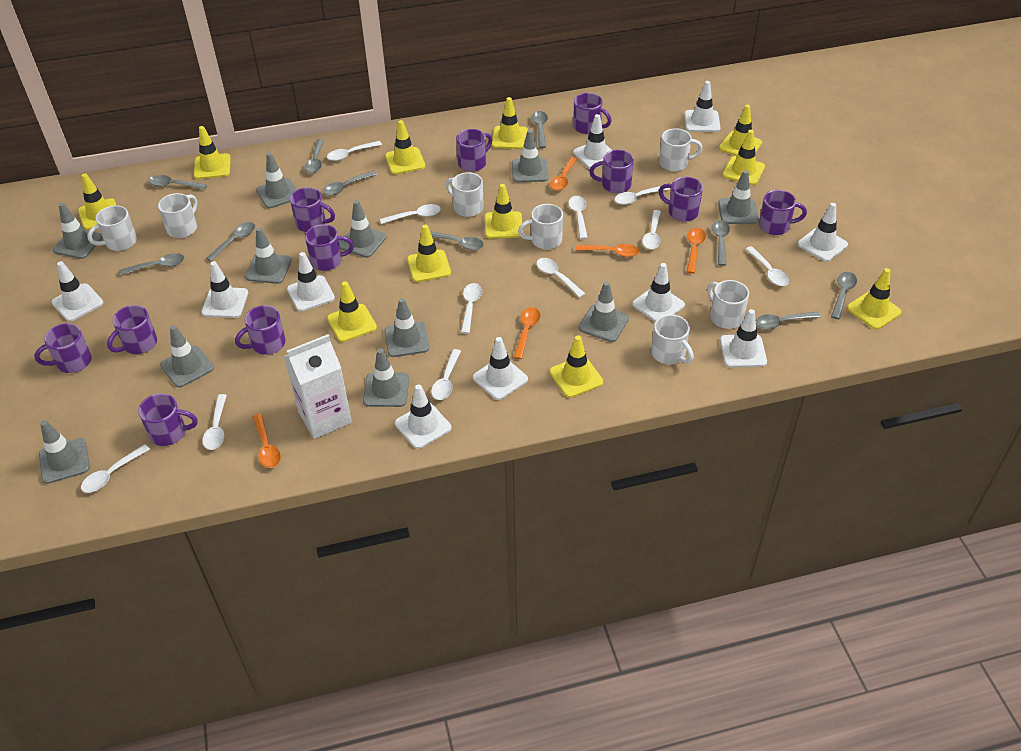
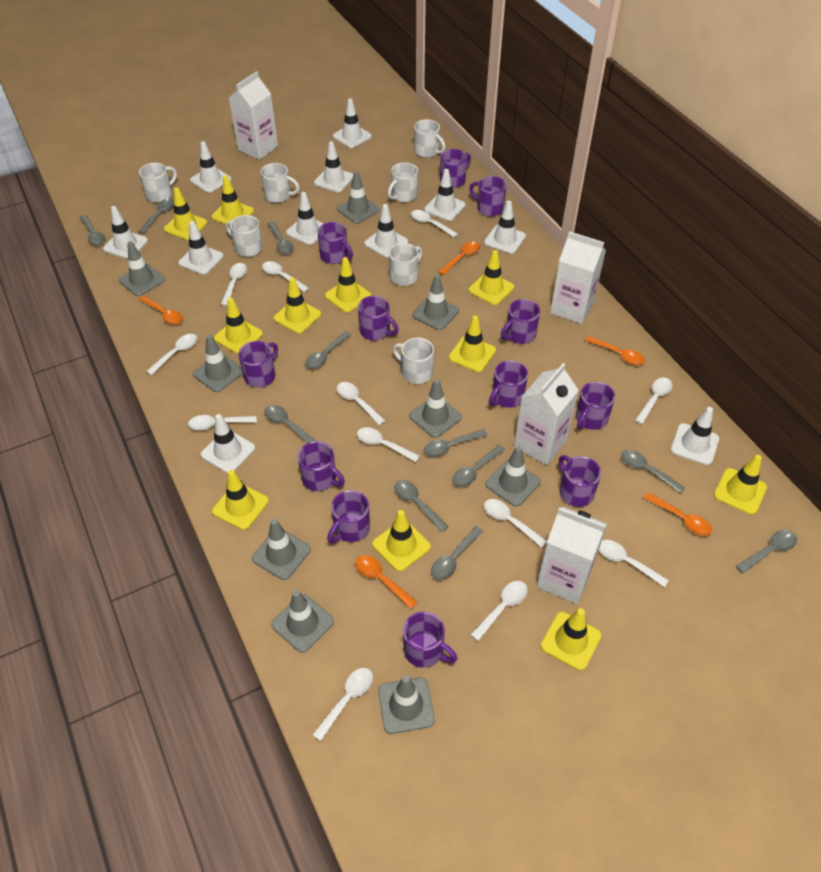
grey spoon: [119,253,184,276] [148,175,207,190] [206,222,255,261] [305,139,324,173] [323,171,377,195] [430,231,484,250] [532,111,548,148] [712,220,730,266] [756,312,820,329] [831,272,857,319] = 10 -> [79,215,105,246] [138,198,174,234] [265,405,316,443] [268,222,294,255] [305,331,351,369] [394,480,448,532] [424,429,488,457] [431,526,483,580] [452,445,505,487] [621,450,685,493] [736,530,797,574] = 11
grey traffic cone: [39,420,90,484] [53,203,103,259] [160,325,214,388] [245,227,292,284] [256,152,297,208] [339,200,386,258] [363,348,409,407] [384,298,429,357] [512,130,548,182] [579,281,629,342] [718,170,759,224] = 11 -> [119,241,165,296] [193,335,243,392] [252,519,311,580] [271,590,334,653] [337,171,379,224] [378,675,435,734] [409,379,462,438] [413,274,459,330] [485,446,541,507] = 9
purple mug: [34,323,92,373] [107,305,157,354] [138,393,198,446] [235,305,286,355] [290,187,335,232] [305,224,354,271] [456,129,492,172] [573,93,612,134] [589,150,634,193] [659,177,703,222] [759,190,807,235] = 11 -> [238,341,278,387] [298,441,345,491] [317,222,353,264] [327,490,370,543] [358,296,399,340] [403,612,457,668] [440,149,471,188] [469,176,506,217] [489,360,528,408] [501,299,540,344] [559,455,601,507] [576,382,615,430] = 12
white carton: [284,334,352,439] = 1 -> [229,71,278,160] [514,363,579,465] [536,507,607,604] [550,231,606,324] = 4
white spoon: [81,444,150,493] [202,394,227,450] [327,141,382,161] [380,204,441,224] [431,349,461,400] [461,283,482,334] [537,258,585,298] [568,196,588,239] [614,186,670,205] [642,210,661,249] [746,246,789,286] = 11 -> [146,334,198,375] [188,415,257,430] [221,263,247,306] [262,261,309,292] [312,668,373,741] [337,382,386,425] [357,427,420,462] [411,210,458,238] [470,581,527,641] [484,499,547,547] [599,540,669,587] [635,378,673,424] = 12
white traffic cone: [52,261,103,321] [201,261,248,318] [287,252,335,312] [395,384,451,449] [473,337,528,400] [573,114,612,169] [632,263,685,322] [684,81,720,132] [720,309,767,368] [797,203,848,262] = 10 -> [103,206,148,259] [178,221,223,275] [190,141,232,193] [201,414,255,473] [286,192,324,245] [314,141,353,192] [333,98,372,148] [364,204,408,258] [424,169,466,221] [484,201,526,254] [671,407,719,465] = 11

